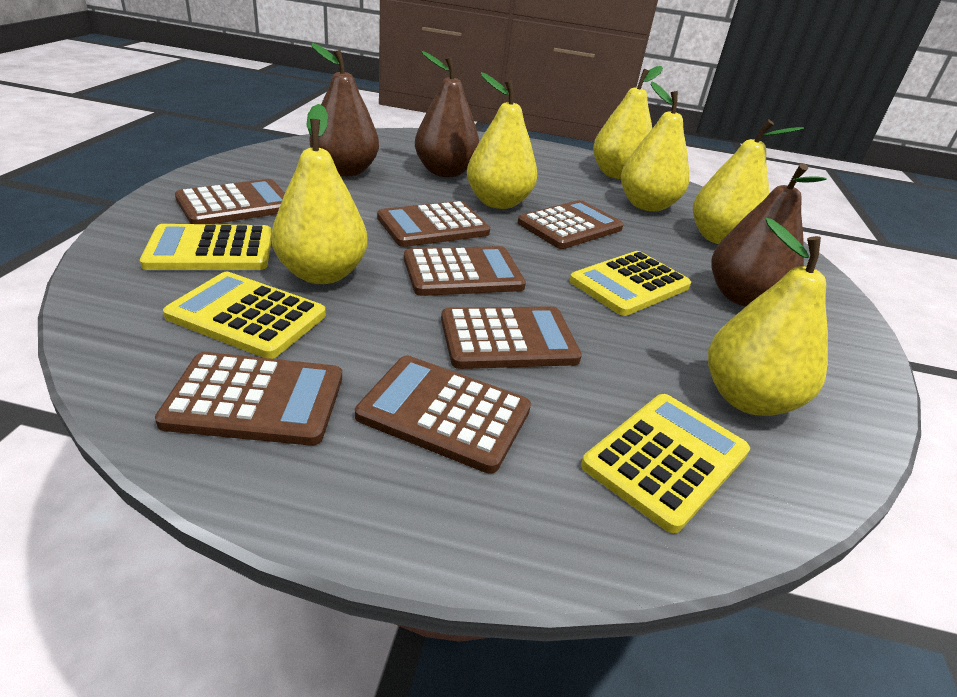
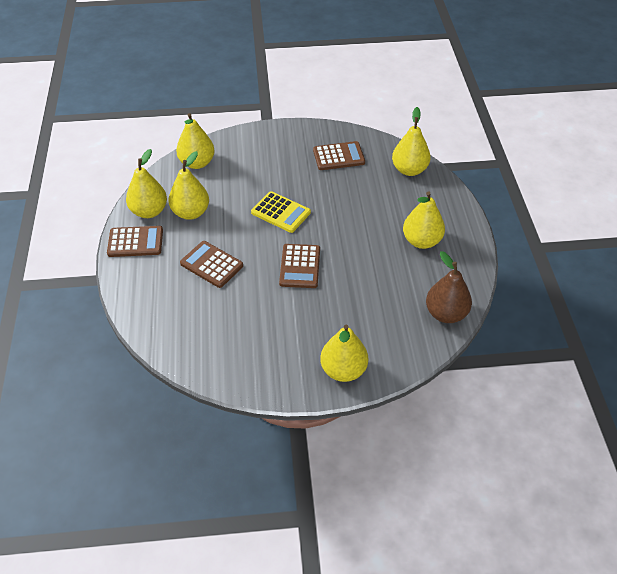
brown calculator: [155,352,342,446] [175,179,285,224] [355,356,531,474] [377,201,490,247] [404,246,526,296] [441,307,582,369] [518,200,623,249] = 7 -> [107,226,163,257] [180,241,243,288] [279,244,320,288] [313,141,365,170] = 4
brown pear: [310,43,379,176] [415,51,479,177] [712,163,827,307] = 3 -> [426,251,472,323] = 1
yellow calculator: [140,224,272,270] [163,272,326,359] [569,251,691,316] [581,394,750,533] = 4 -> [251,191,311,233] = 1

